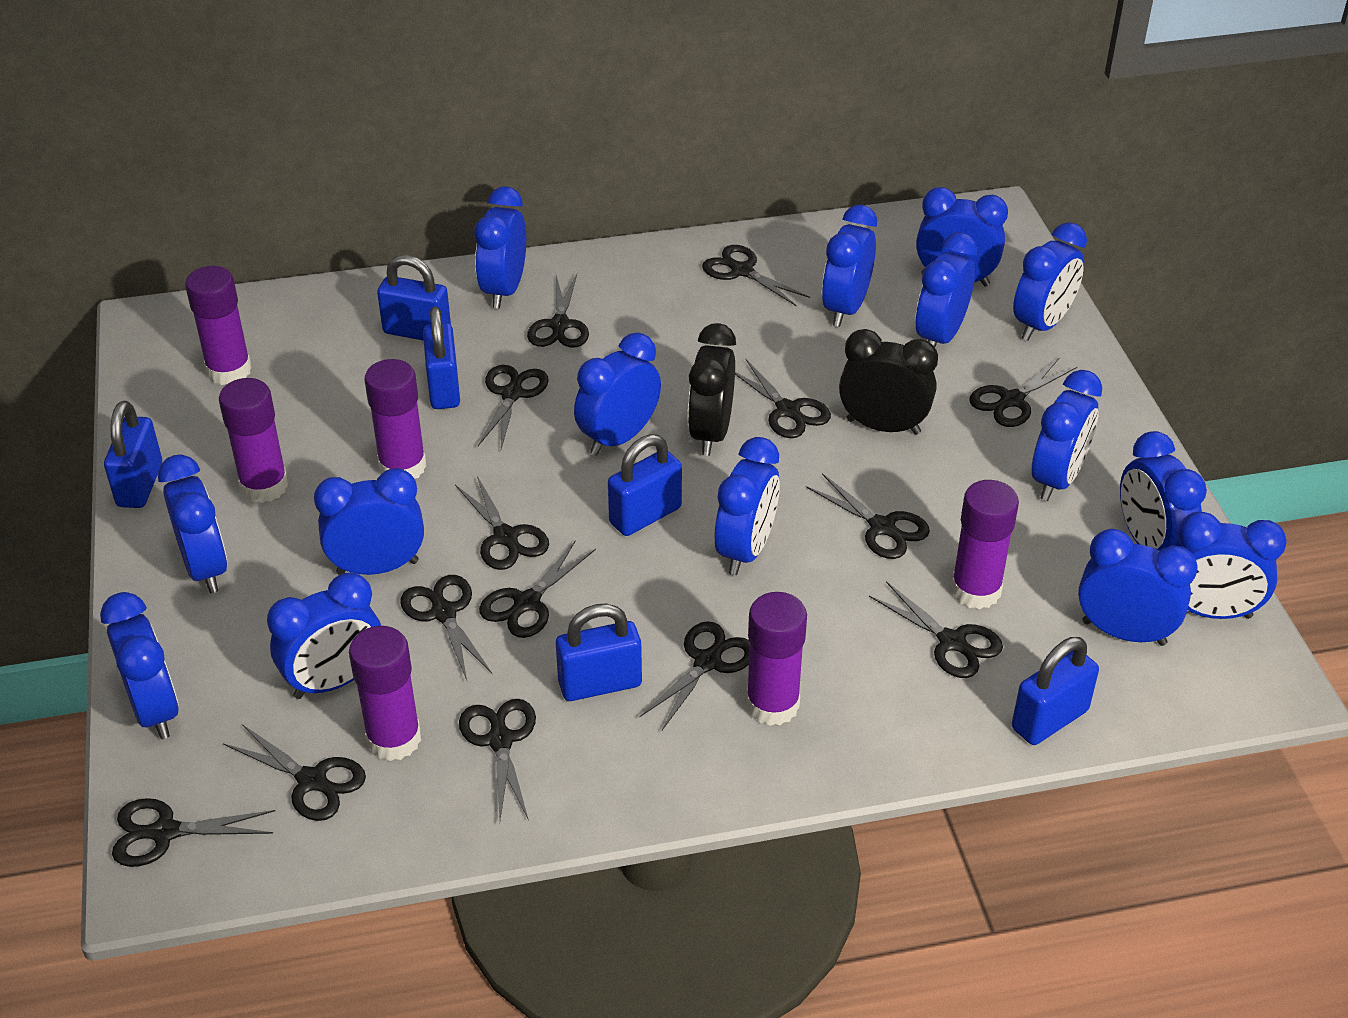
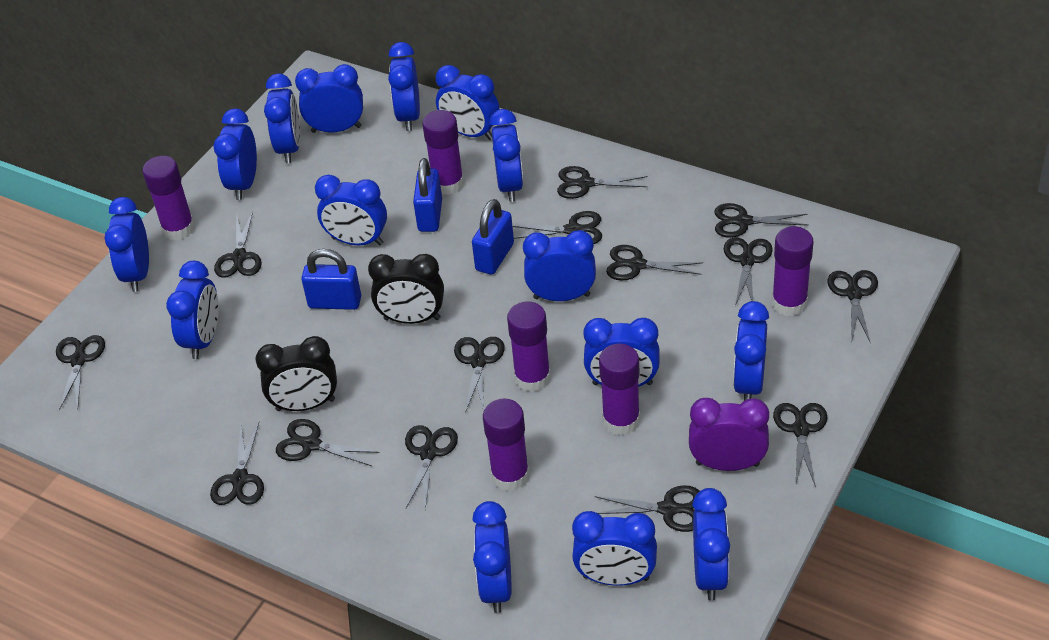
blue padlock: [104,401,162,508] [377,255,451,341] [423,306,460,409] [556,604,642,701] [608,434,682,536] [1012,637,1099,745] = 6 -> [301,249,361,310] [413,158,442,232] [472,199,514,275] = 3
purple clock: none = 0 -> [689,398,769,471] = 1

